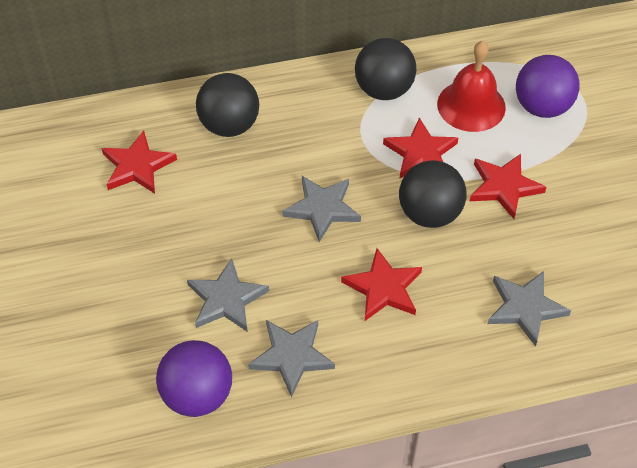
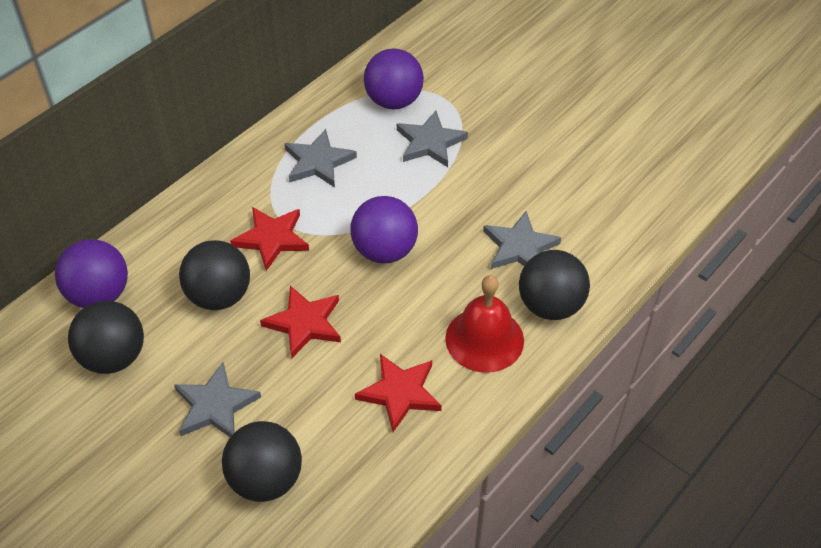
black ball: [196,73,259,137] [355,38,417,100] [399,160,466,228] = 3 -> [68,301,144,374] [179,240,250,310] [222,421,302,502] [519,250,590,320] = 4
purple ball: [156,340,232,417] [516,55,579,118] = 2 -> [55,239,128,308] [350,196,418,264] [364,48,424,109] = 3
red star: [101,131,177,194] [341,248,422,322] [383,118,458,179] [470,154,546,219] = 4 -> [230,207,309,271] [260,286,341,358] [355,354,442,432] = 3

